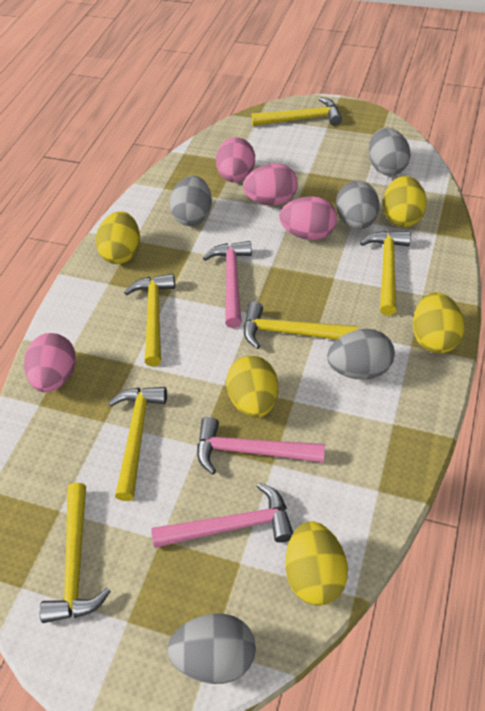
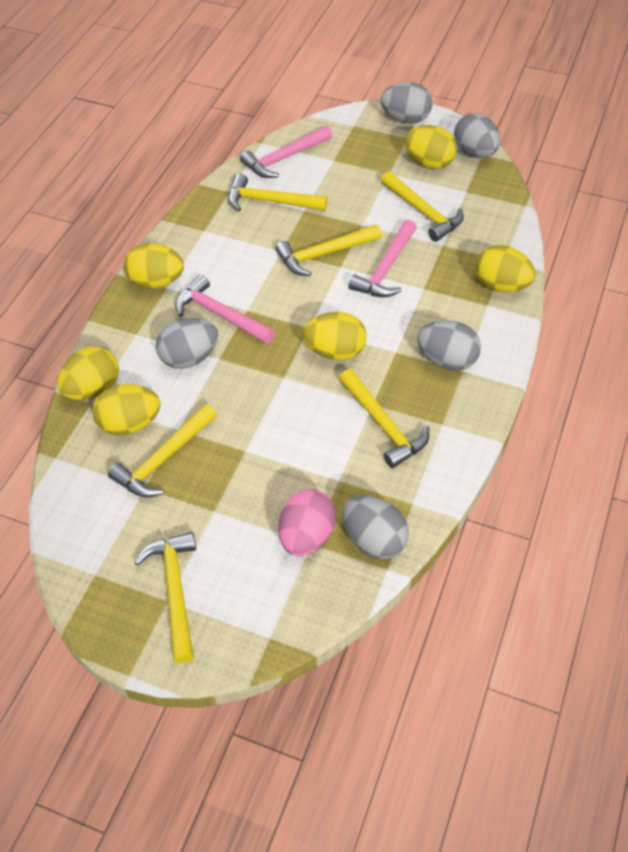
pink egg: [24,333,76,392] [216,137,255,182] [243,163,298,206] [279,196,337,240] = 4 -> [278,489,336,556] = 1
yellow egg: [96,211,140,264] [226,356,278,418] [285,521,348,606] [383,176,427,227] [413,292,464,354] = 5 -> [57,346,119,400] [92,384,160,435] [124,243,184,289] [302,312,367,360] [404,125,457,169] [475,245,535,292] = 6

